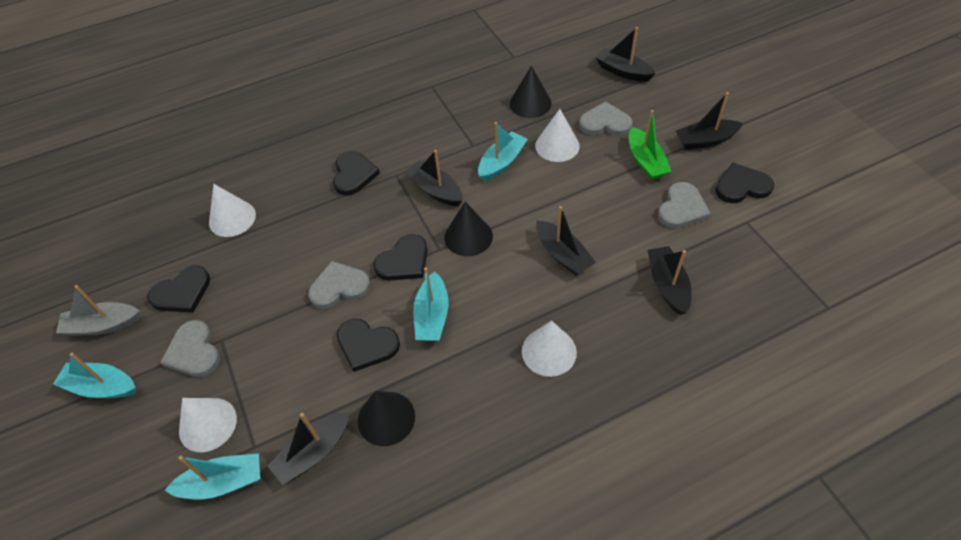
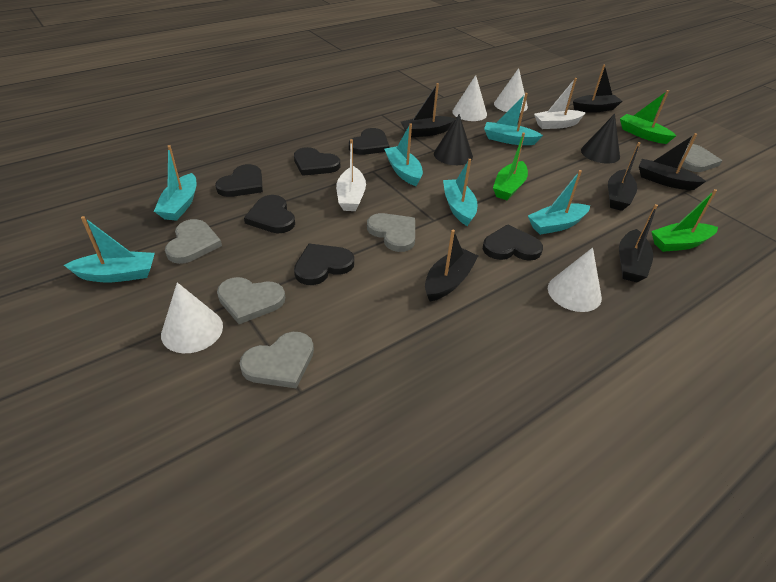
black cone: [358,391,415,446] [444,202,493,256] [510,66,552,118] = 3 -> [434,114,473,165] [581,114,620,164] = 2
black heart: [147,265,210,312] [333,151,380,195] [337,319,400,372] [373,234,428,281] [715,163,774,203] = 5 -> [215,164,263,197] [244,195,295,233] [294,147,340,176] [294,244,354,285] [349,128,389,155] [483,224,543,261] = 6
green boat: [629,110,672,180] = 1 -> [493,133,528,200] [620,90,676,144] [651,189,718,252] = 3
grey boat: [56,285,140,336] = 1 -> none = 0
grey heart: [160,320,220,377] [308,261,371,309] [579,101,633,136] [658,182,711,229] = 4 -> [165,219,222,264] [217,277,285,324] [239,332,314,388] [367,213,415,252] [680,144,722,172] = 5
turquoise boat: [53,353,136,398] [165,453,260,499] [413,267,449,341] [478,122,528,181] = 4 -> [64,216,155,282] [154,145,196,221] [384,123,423,186] [443,159,478,226] [484,93,543,145] [528,170,590,235] = 6
white boat: none = 0 -> [336,139,366,211] [534,78,586,129] = 2

